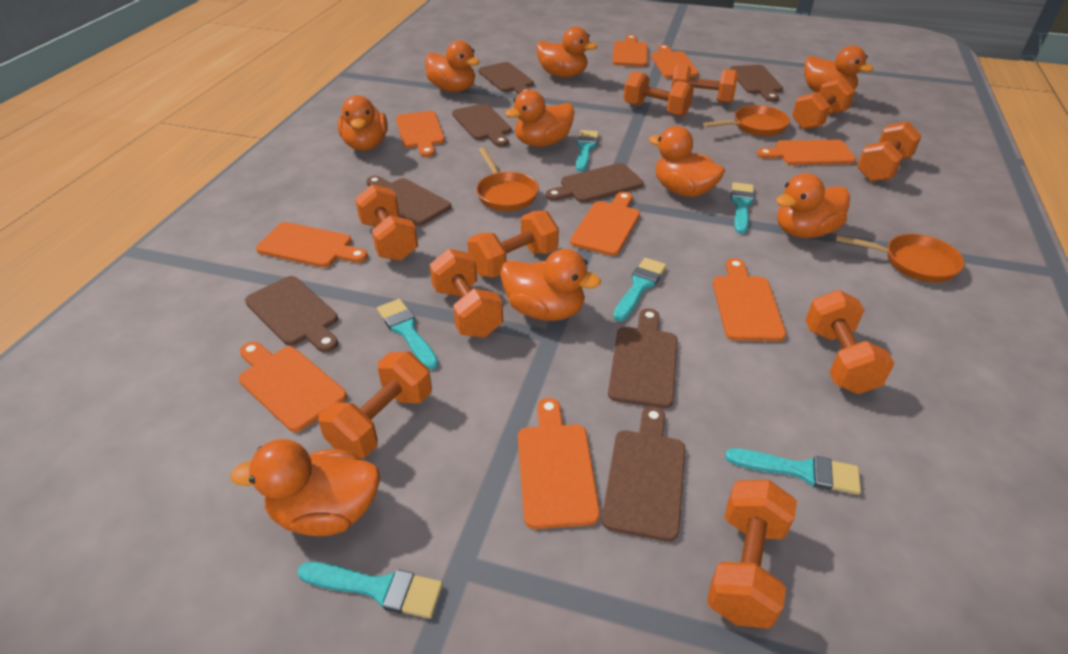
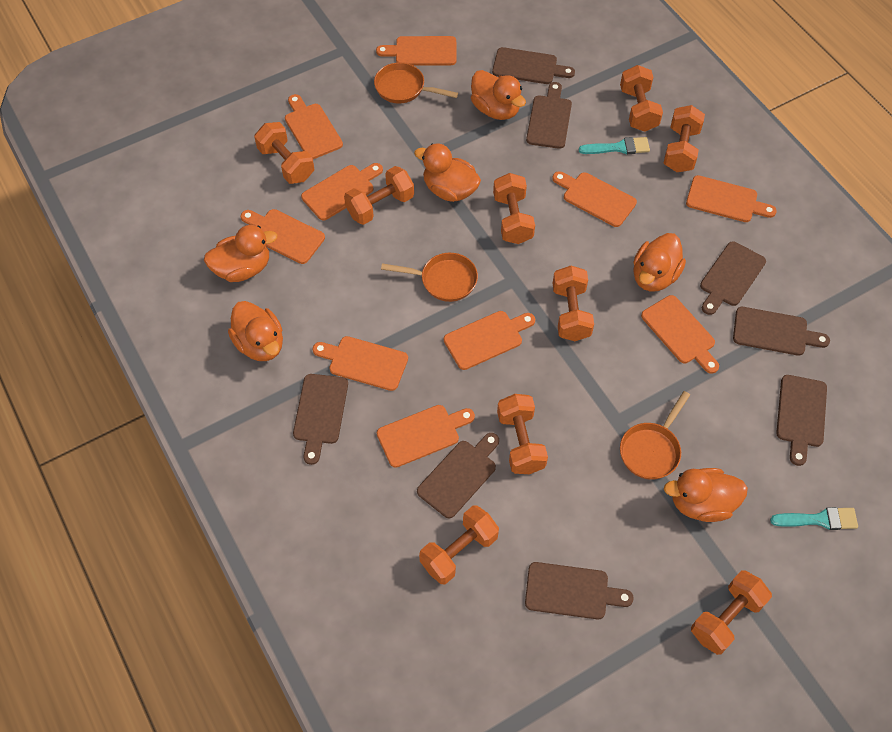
orange cutting board: [239,342,347,432] [256,222,368,268] [396,111,445,157] [518,398,600,529] [570,192,640,256] [612,35,647,67] [651,45,699,78] [713,258,786,341] [757,140,856,165] = 9 -> [241,209,325,264] [285,94,343,159] [301,163,383,220] [313,336,408,391] [376,36,457,66] [377,405,475,468] [444,311,535,370] [552,171,637,227] [641,295,719,374] [686,175,777,222] = 10
orange duck: [230,439,380,536] [338,95,388,151] [425,40,480,92] [500,249,601,321] [505,90,575,147] [536,27,597,77] [648,126,725,197] [776,173,850,238] [804,45,874,93] = 9 -> [204,225,277,282] [228,301,283,361] [414,144,481,202] [471,70,526,120] [633,233,686,292] [664,468,748,522] = 6
orange dumbbell: [318,352,432,459] [355,184,418,261] [429,249,503,338] [468,211,559,278] [623,71,694,117] [671,64,738,103] [707,480,797,629] [792,78,855,129] [805,290,895,394] [857,121,922,182] = 10 -> [254,122,314,184] [344,166,414,225] [419,505,499,584] [493,173,535,244] [497,394,548,474] [553,266,594,341] [620,65,663,132] [664,105,705,172] [691,570,772,655] = 9
turquoise brush: [298,562,443,619] [377,299,439,370] [576,130,599,172] [613,258,667,321] [725,448,861,495] [731,182,755,234] = 6 -> [579,137,650,154] [770,507,858,530] = 2

